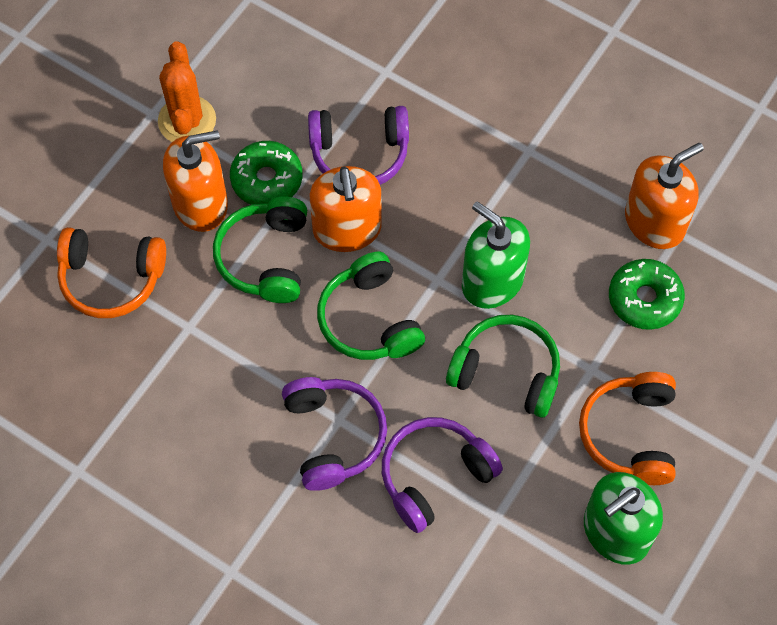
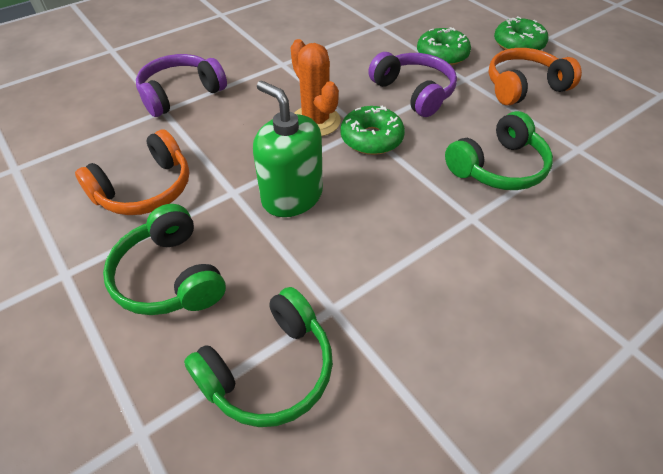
green donut: [230,141,302,205] [609,259,685,330] = 2 -> [341,105,405,155] [417,27,471,65] [494,16,548,50] = 3
green soap dispenser: [462,202,530,309] [584,472,663,565] = 2 -> [253,81,323,217] = 1
orange soap dispenser: [163,130,228,232] [310,166,382,252] [625,143,704,249] = 3 -> none = 0
purple headphones: [282,377,387,491] [308,106,409,185] [382,417,503,533] = 3 -> [136,54,227,117] [368,52,457,117] = 2

